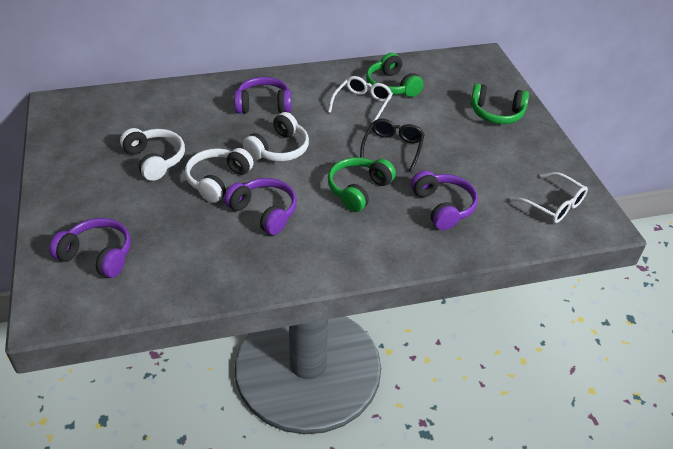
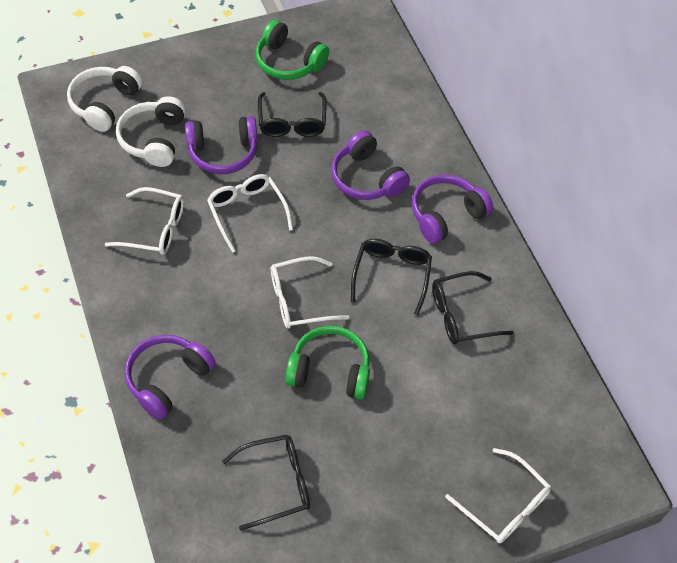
black glasses: [360,119,425,173] = 1 -> [222,435,310,531] [258,92,327,137] [351,239,432,315] [432,271,514,344] = 4
green headphones: [328,157,396,212] [366,53,424,97] [471,83,529,124] = 3 -> [255,20,329,80] [285,326,370,399] = 2
white glasses: [328,76,393,123] [510,172,588,223] = 2 -> [105,187,184,255] [207,174,293,253] [271,256,350,329] [445,448,551,543] = 4
white headphones: [120,128,185,181] [185,148,254,203] [243,112,309,162] = 3 -> [67,66,142,132] [116,96,186,167] = 2

